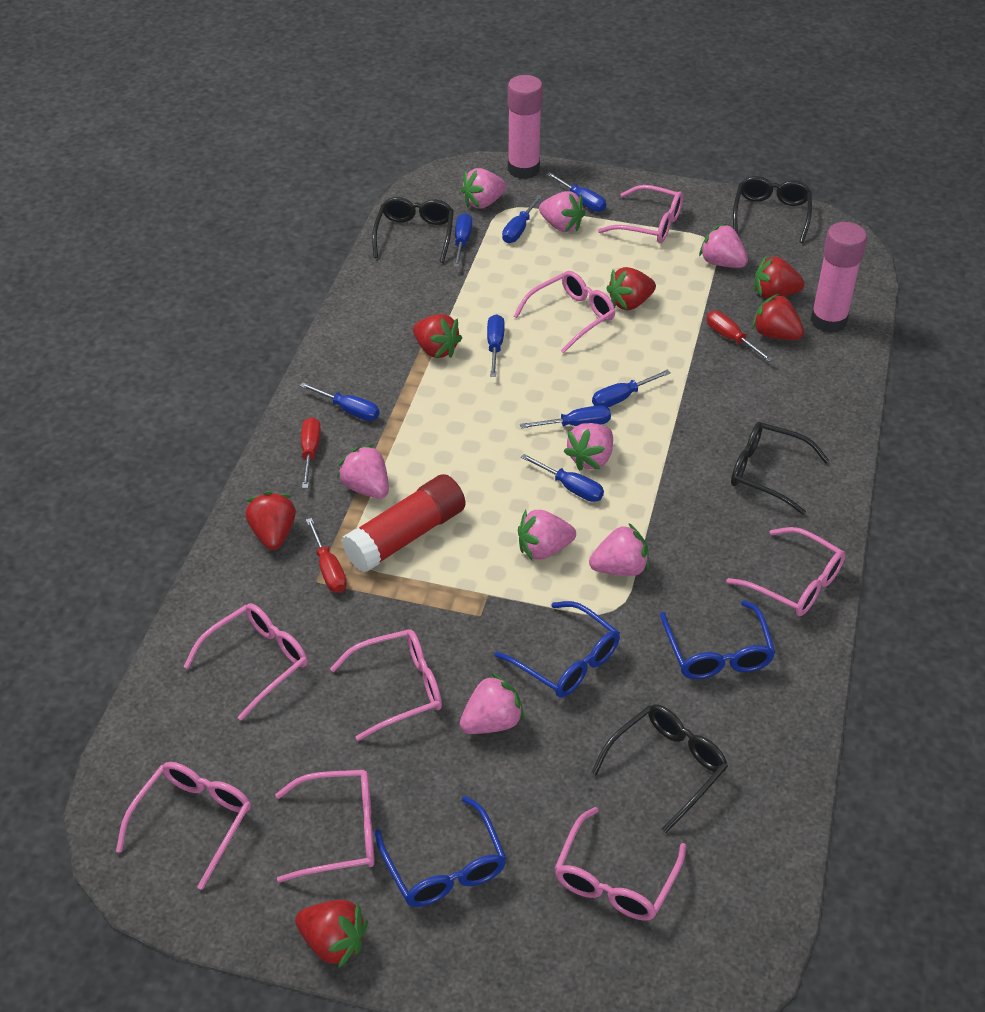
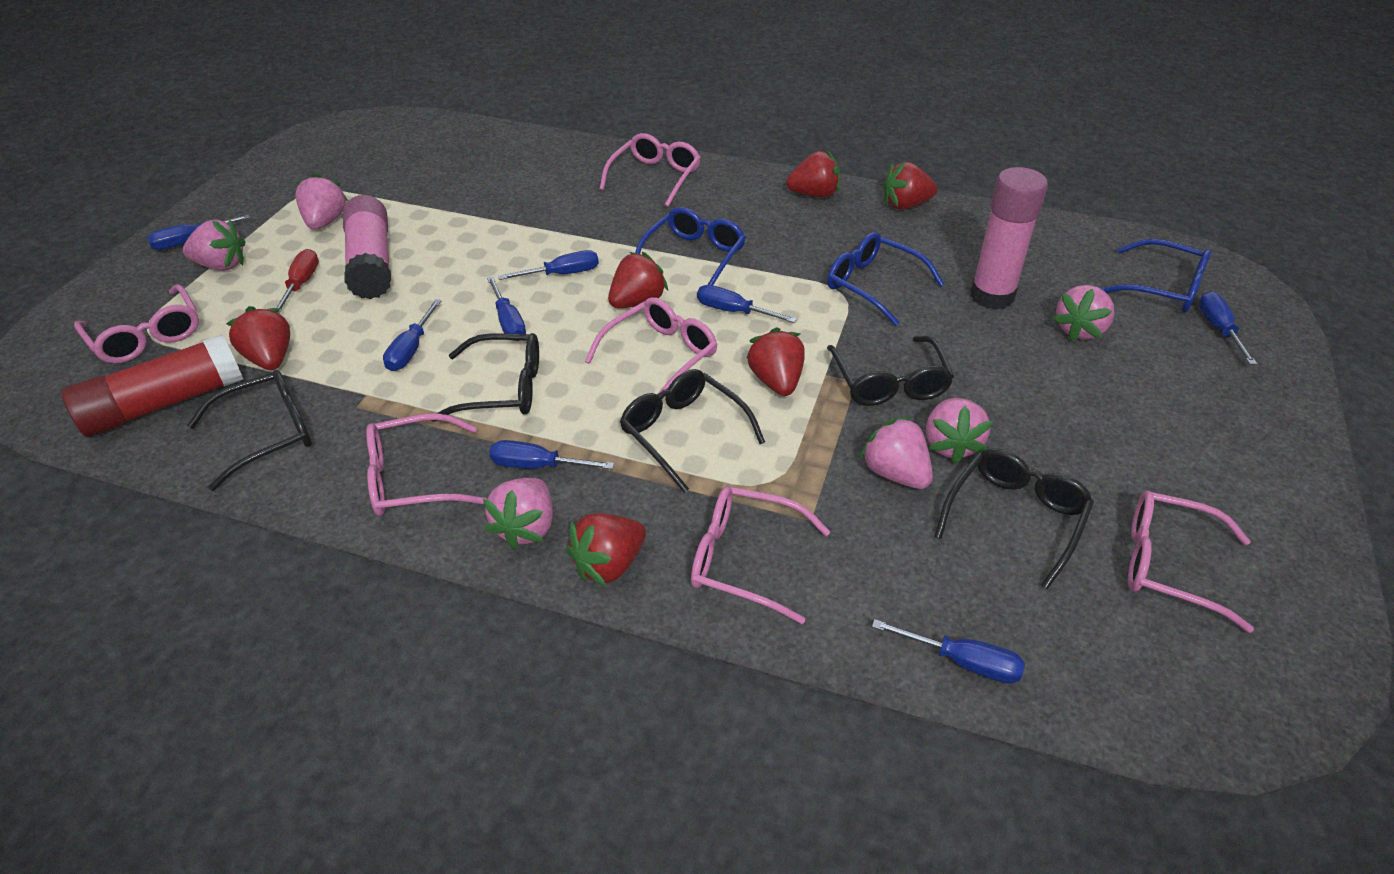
black glasses: [372,197,454,263] [591,704,728,833] [731,422,829,515] [733,176,812,243] = 4 -> [187,370,312,491] [431,333,539,422] [620,369,765,493] [827,336,954,406] [934,448,1094,589] = 5
pink glasses: [116,762,251,890] [184,604,308,721] [275,770,375,883] [330,629,442,741] [514,271,615,354] [554,807,686,920] [598,185,683,243] [726,527,845,616] = 8 -> [74,284,199,363] [366,413,487,516] [585,297,718,395] [599,133,701,207] [691,486,830,624] [1128,491,1254,633] = 6
pink strawberry: [337,444,389,499] [460,673,524,734] [461,168,507,209] [518,510,576,560] [539,191,586,232] [564,423,613,471] [589,523,649,576] [699,224,748,268] = 8 -> [183,219,245,271] [295,173,348,230] [483,478,553,550] [859,417,933,489] [926,398,992,464] [1052,285,1115,341] = 6
red screwdriver: [301,417,321,488] [306,518,347,593] [707,311,773,362] = 3 -> [276,249,319,314] = 1

